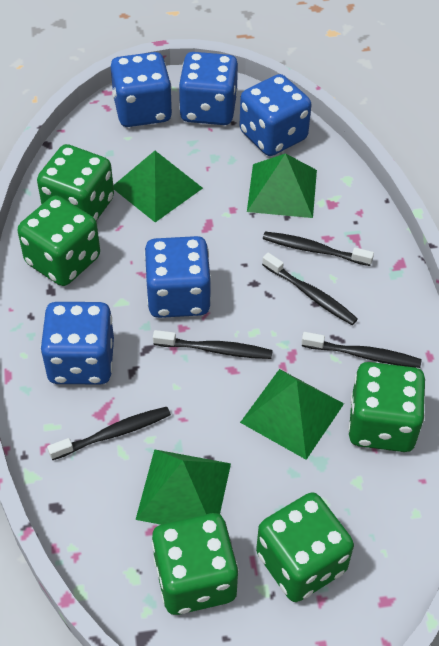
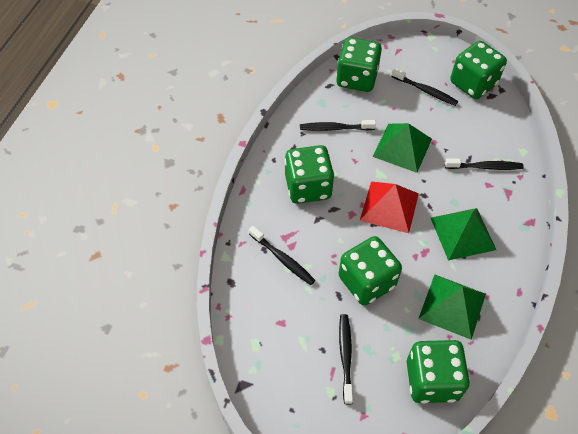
blue dice: [40,302,114,384] [111,52,172,127] [144,236,211,318] [179,52,238,125] [239,74,311,156] = 5 -> none = 0
green pyramid: [113,151,203,222] [136,449,231,525] [240,369,344,460] [247,153,317,218] = 4 -> [372,123,432,173] [418,275,486,340] [431,208,496,260] = 3
red pyramid: none = 0 -> [360,181,419,233] = 1

